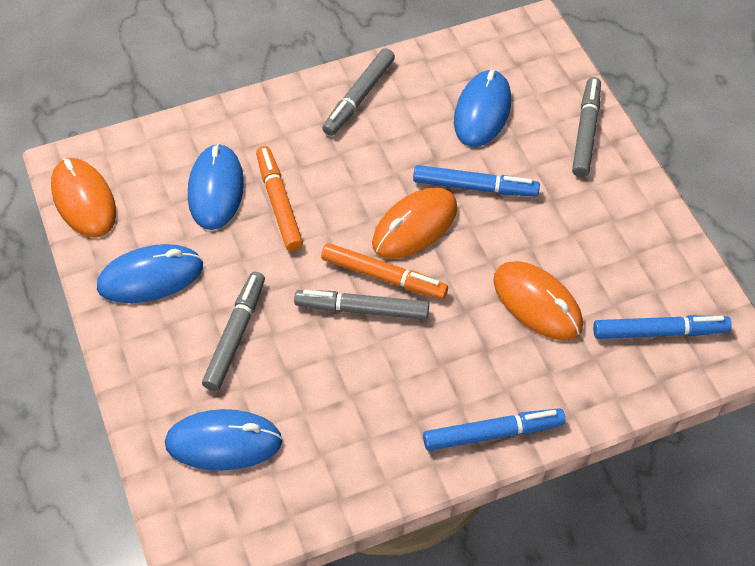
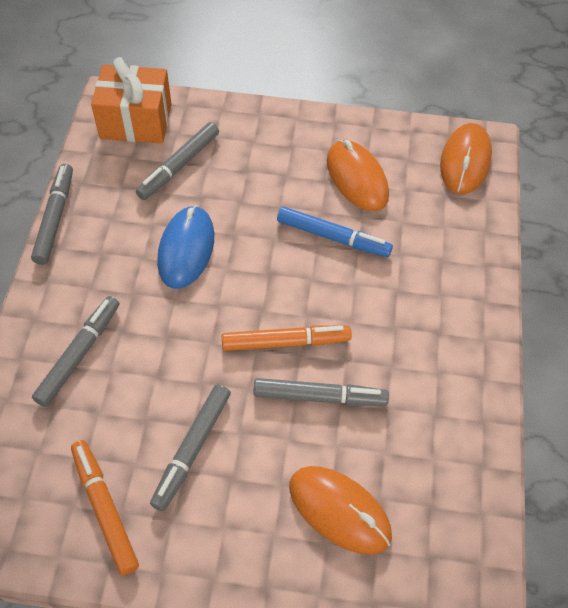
blue marker: [413,165,540,197] [423,408,565,451] [593,315,732,339] = 3 -> [277,207,393,257] = 1
blue mouse: [97,244,203,303] [165,409,283,470] [188,143,244,230] [454,70,511,147] = 4 -> [157,205,214,289] = 1
grey marker: [202,272,265,391] [294,290,429,320] [322,48,395,136] [572,77,601,177] = 4 -> [31,164,73,265] [32,296,119,407] [136,122,219,200] [150,384,231,511] [253,378,389,406] = 5
orange gift: none = 0 -> [91,57,172,144] = 1

